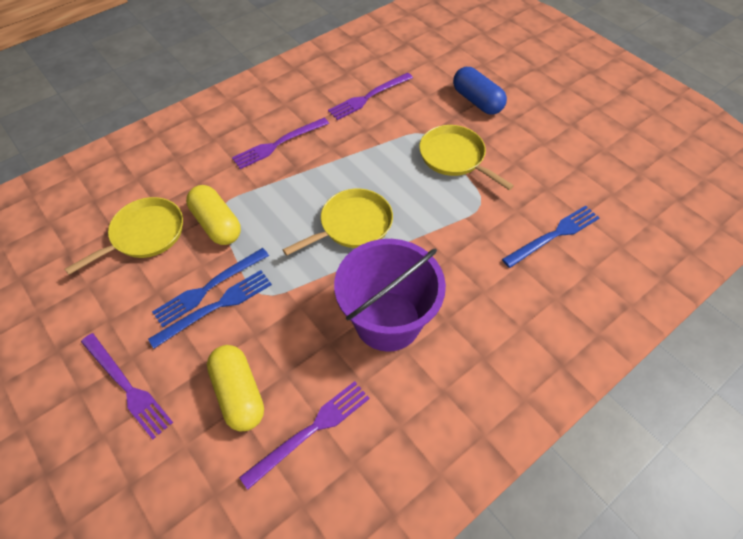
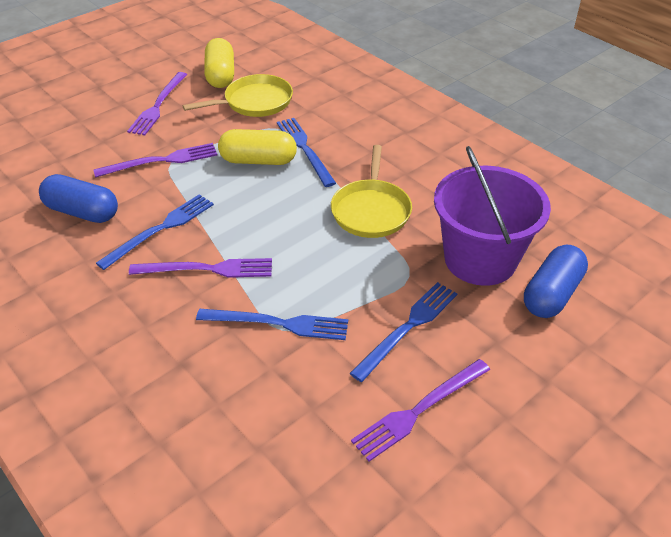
blue capsule: [453,67,507,115] = 1 -> [39,174,118,223] [524,245,588,318] = 2
blue fork: [148,270,272,348] [152,248,269,327] [502,206,599,268] = 3 -> [96,194,214,270] [196,309,348,340] [277,118,336,187] [350,282,458,382] = 4
yellow pan: [65,197,183,275] [283,189,393,256] [419,125,514,190] = 3 -> [182,74,293,117] [331,145,412,238] = 2

